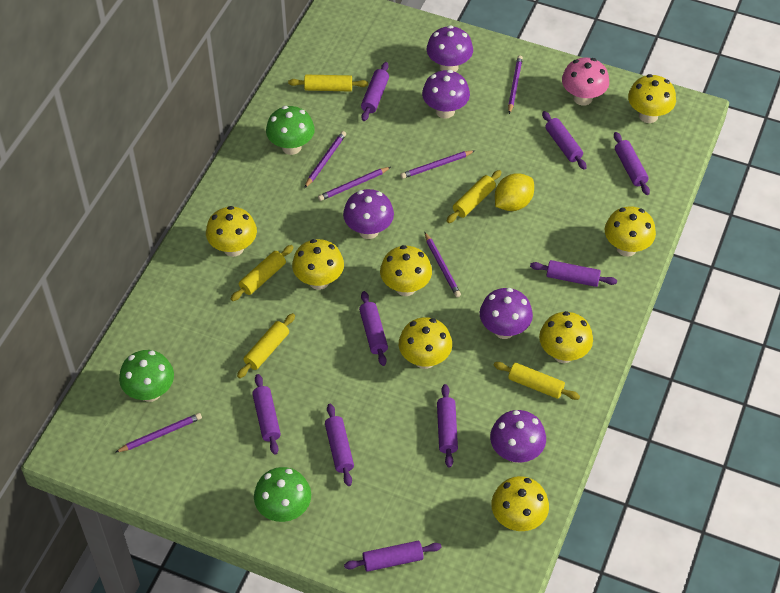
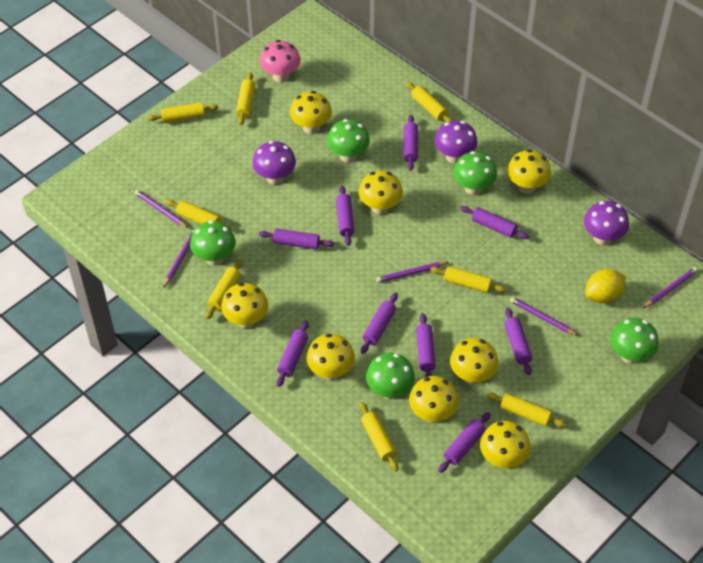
green mushroom: [119,350,174,402] [254,467,311,522] [266,106,315,155] = 3 -> [190,220,236,266] [327,119,370,163] [366,353,415,399] [453,151,497,195] [610,318,659,364] = 5
purple mushroom: [343,189,394,239] [422,70,470,119] [427,25,473,72] [480,288,533,339] [490,410,546,463] = 5 -> [253,141,296,185] [435,120,477,163] [584,201,629,245] = 3
purple pencil: [115,413,202,453] [304,131,346,188] [318,167,391,201] [400,150,475,179] [425,232,461,297] [508,56,523,114] = 6 -> [135,190,188,228] [163,230,194,288] [376,262,449,283] [510,297,579,336] [643,267,698,308] = 5
yellow rolling pin: [231,245,294,301] [237,313,295,378] [288,75,368,91] [447,170,502,223] [494,362,580,400] = 5 -> [147,102,218,123] [166,200,231,229] [205,259,243,320] [236,72,255,125] [360,402,398,471] [406,82,453,122] [430,266,506,293] [487,392,566,427] = 8

